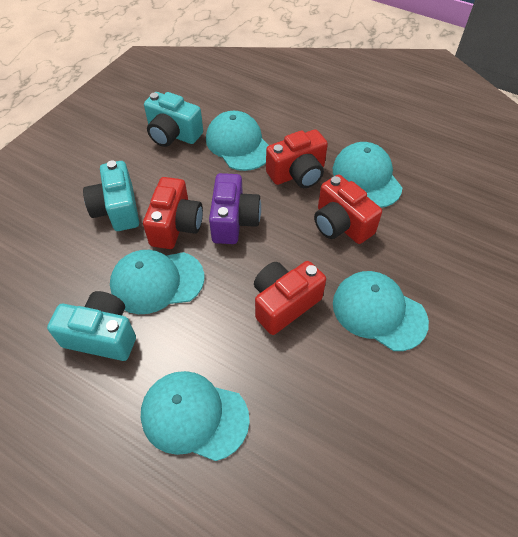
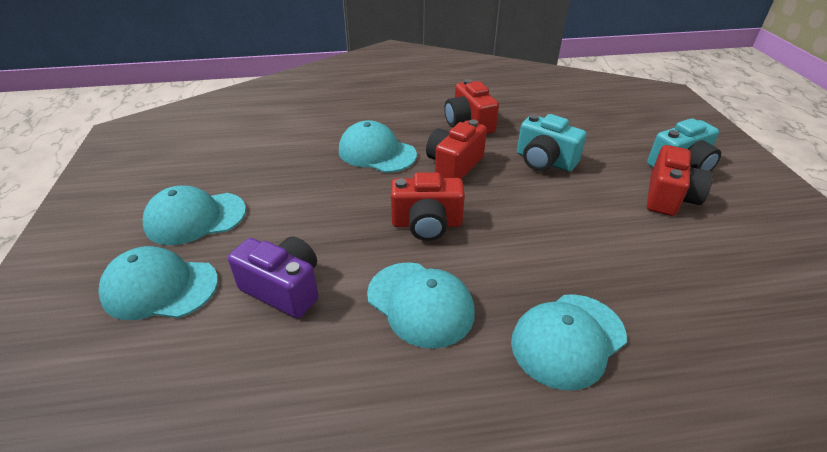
turquoise camera: [47,291,136,361] [83,160,139,231] [144,92,203,147] = 3 -> [517,114,587,172] [647,118,721,171] = 2

